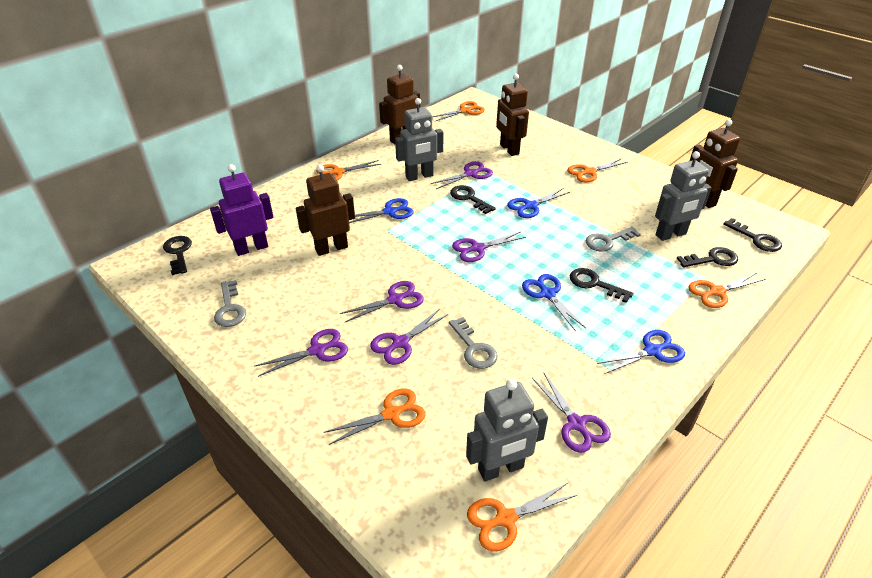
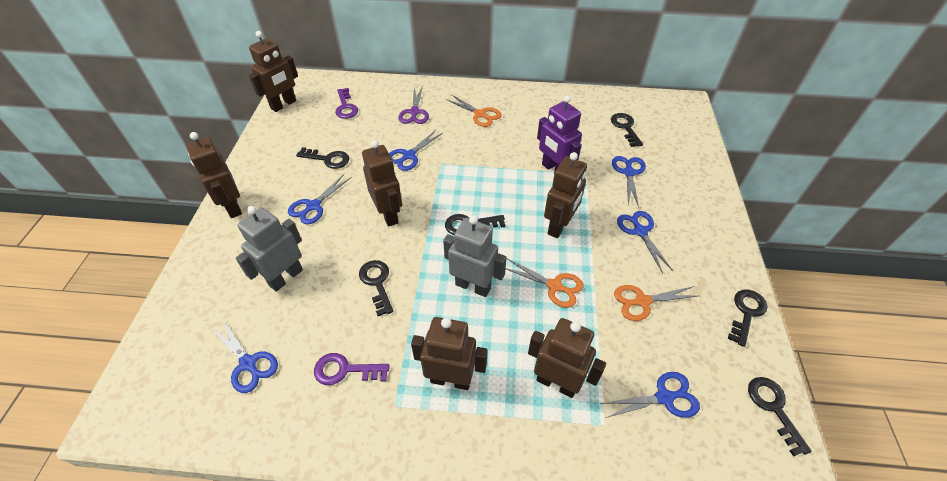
black key: [163,236,192,275] [450,185,495,214] [570,268,633,303] [676,247,738,267] [723,218,782,252] = 5 -> [296,147,349,169] [359,260,393,316] [445,214,505,235] [611,113,643,147] [728,290,767,347] [748,377,812,456] = 6
blue scissors: [349,198,414,223] [507,188,570,218] [522,274,586,331] [597,330,685,374] = 4 -> [211,320,278,393] [288,174,352,225] [389,130,443,171] [600,372,700,418] [612,156,646,207] [617,211,673,273] = 6
brown robot: [296,164,355,256] [379,65,420,144] [496,74,529,156] [690,119,740,208] = 4 -> [186,132,242,218] [249,31,298,112] [362,140,402,227] [411,317,488,390] [528,318,606,398] [544,152,587,238] = 6
grey key: [214,280,246,327] [449,317,498,369] [586,227,641,252] = 3 -> none = 0
grey robot: [395,98,443,181] [466,379,548,482] [655,151,712,241] = 3 -> [236,206,303,292] [443,215,507,297] = 2
orange scissors: [316,160,381,180] [324,388,426,445] [432,101,485,121] [467,483,577,551] [567,158,628,182] [688,273,765,308] = 6 -> [445,94,502,127] [506,258,583,308] [614,285,698,321] = 3
purple key: none = 0 -> [314,353,390,385] [335,88,358,119] = 2
purple scissors: [254,329,348,377] [340,281,424,322] [370,309,448,365] [431,161,493,189] [452,232,526,262] [532,372,611,453] = 6 -> [398,86,429,124] = 1

